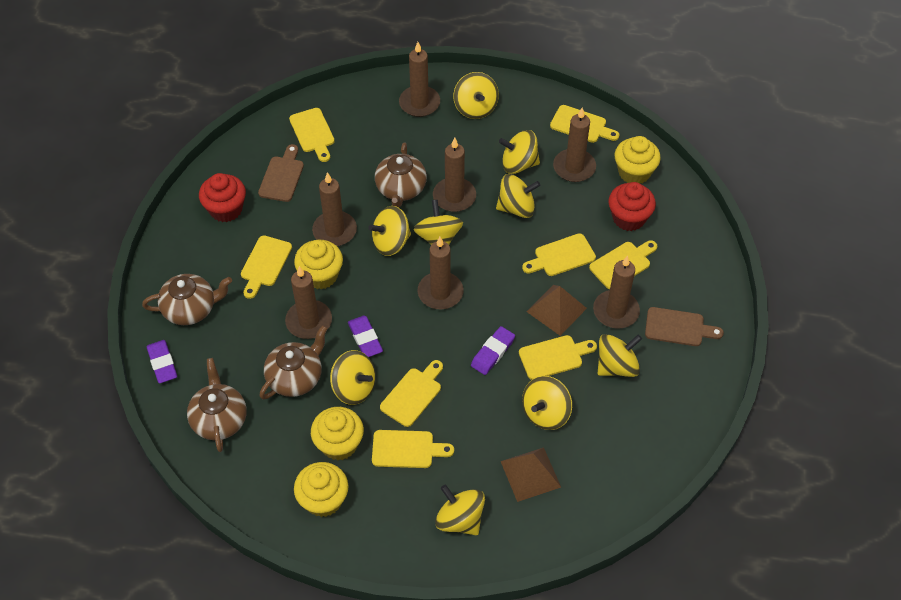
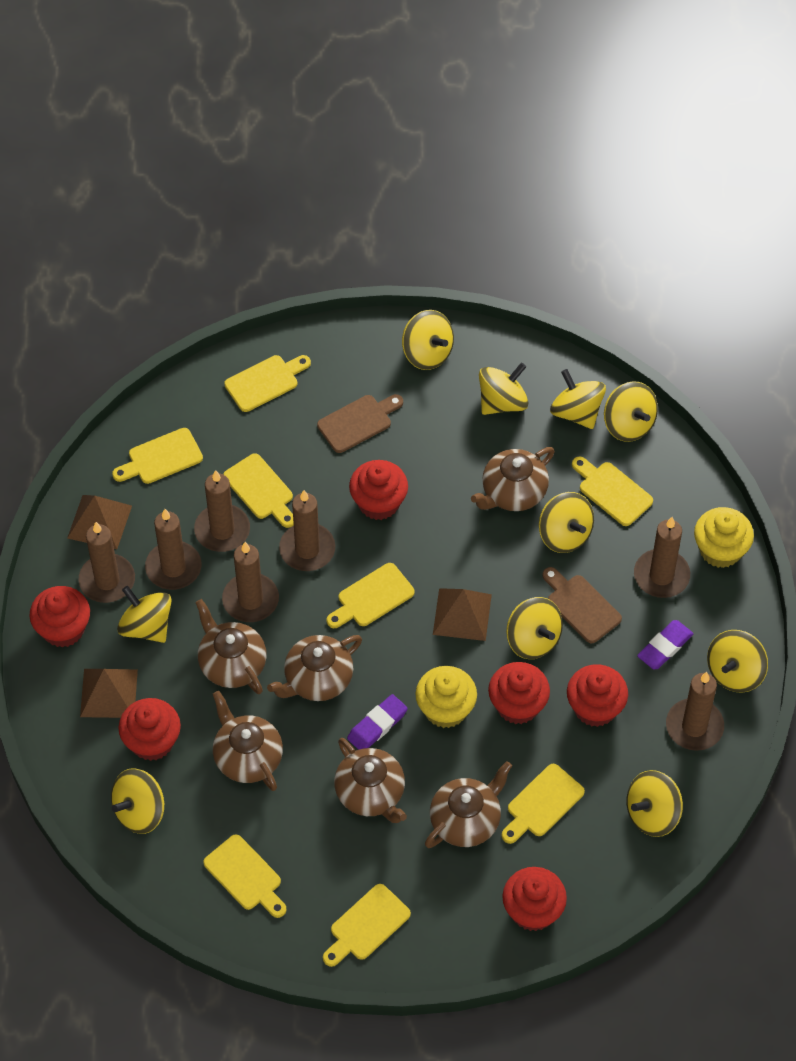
brown pyramid: [501,447,561,502] [527,285,587,336] = 2 -> [67,495,132,549] [80,669,138,718] [433,588,492,641] = 3
brown teapot: [142,274,232,325] [187,358,247,452] [259,325,328,399] [375,143,427,207] = 4 -> [195,599,267,694] [213,691,283,791] [267,635,362,701] [334,738,407,823] [425,761,512,848] [471,447,555,511] = 6
purple eraser: [147,340,177,383] [348,316,383,357] [471,326,515,375] = 3 -> [347,694,408,750] [637,620,694,670] = 2
red cupcake: [199,173,246,222] [609,182,656,231] = 2 -> [29,586,90,648] [118,698,181,761] [349,460,408,520] [488,662,550,724] [502,867,567,931] [567,664,628,727] = 6
yellow cupcake: [294,240,343,289] [294,462,348,517] [311,407,364,460] [615,136,661,183] = 4 -> [415,666,477,728] [694,507,754,568] = 2
yellow spinning top: [330,350,376,405] [368,206,411,256] [414,200,463,245] [435,485,485,535] [453,72,499,119] [496,174,540,218] [499,130,540,174] [522,376,572,430] [598,334,642,377] = 9 -> [111,768,164,834] [117,586,172,643] [402,310,454,370] [479,362,529,415] [506,597,563,659] [539,492,594,553] [550,369,606,429] [604,381,658,442] [627,770,683,837] [707,630,768,693] = 10

